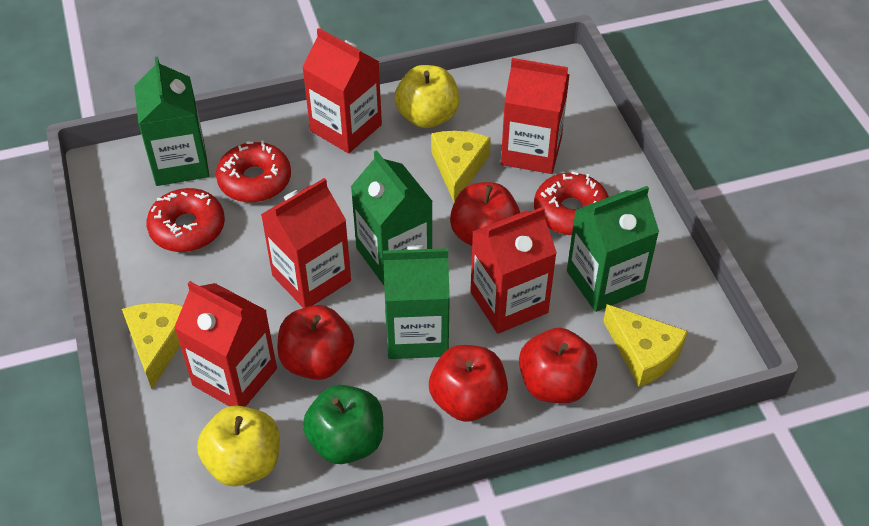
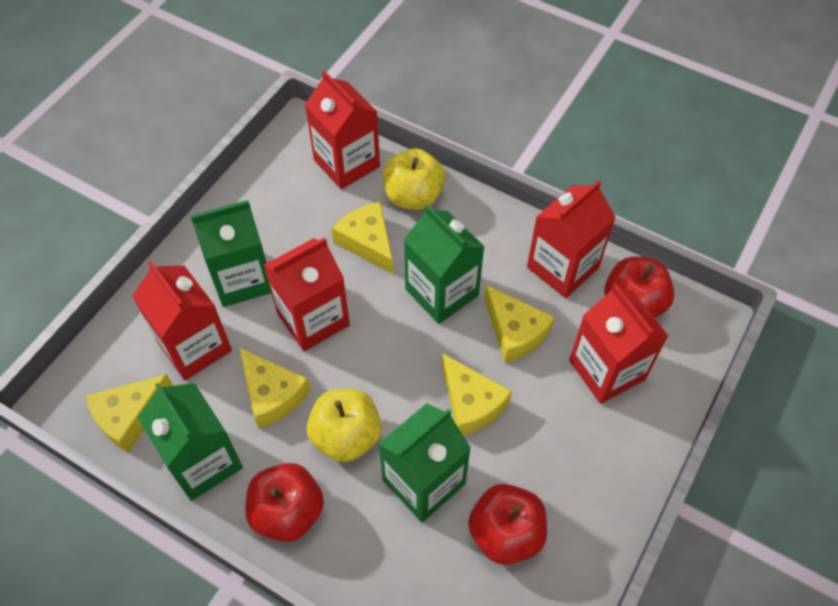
green apple: [303,385,383,464] = 1 -> none = 0
red apple: [277,305,354,380] [429,345,508,422] [450,182,520,246] [519,328,597,403] = 4 -> [245,463,324,542] [468,484,547,565] [604,256,675,318] = 3
red donut: [146,188,225,252] [216,140,291,203] [534,172,609,235] = 3 -> none = 0
yellow cheese: [122,303,183,389] [431,131,491,202] [603,304,688,387] = 3 -> [86,374,173,453] [239,348,311,428] [332,202,393,274] [442,354,512,435] [484,285,555,363] = 5

